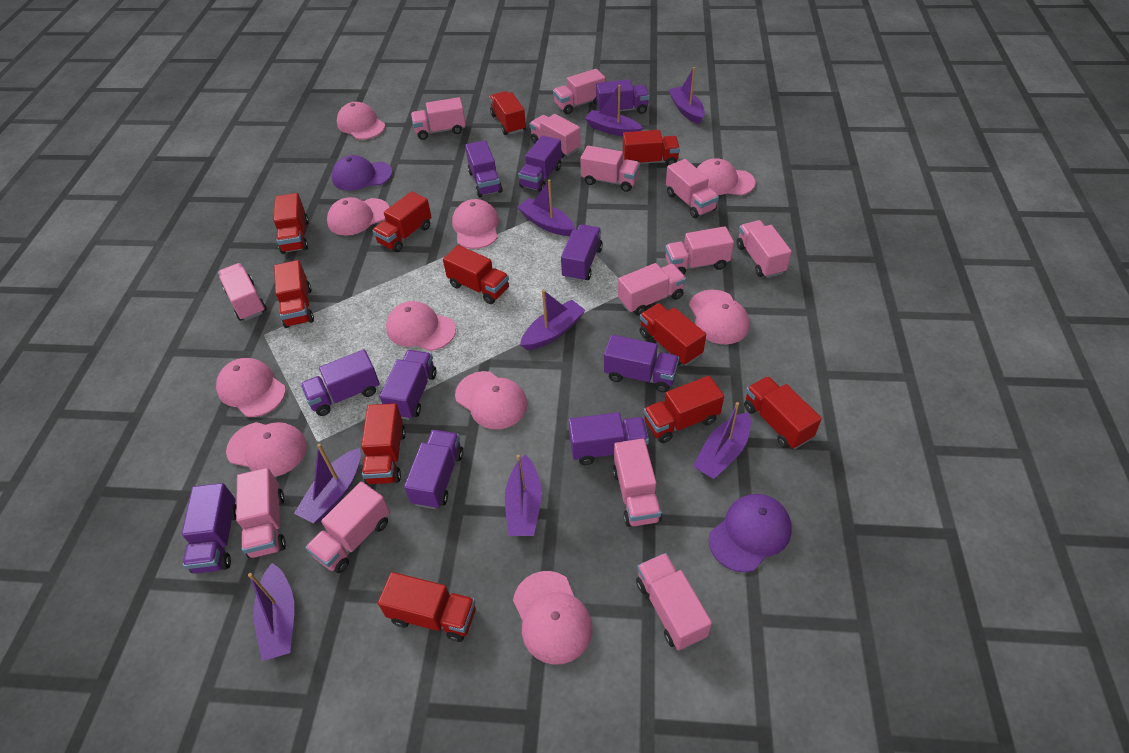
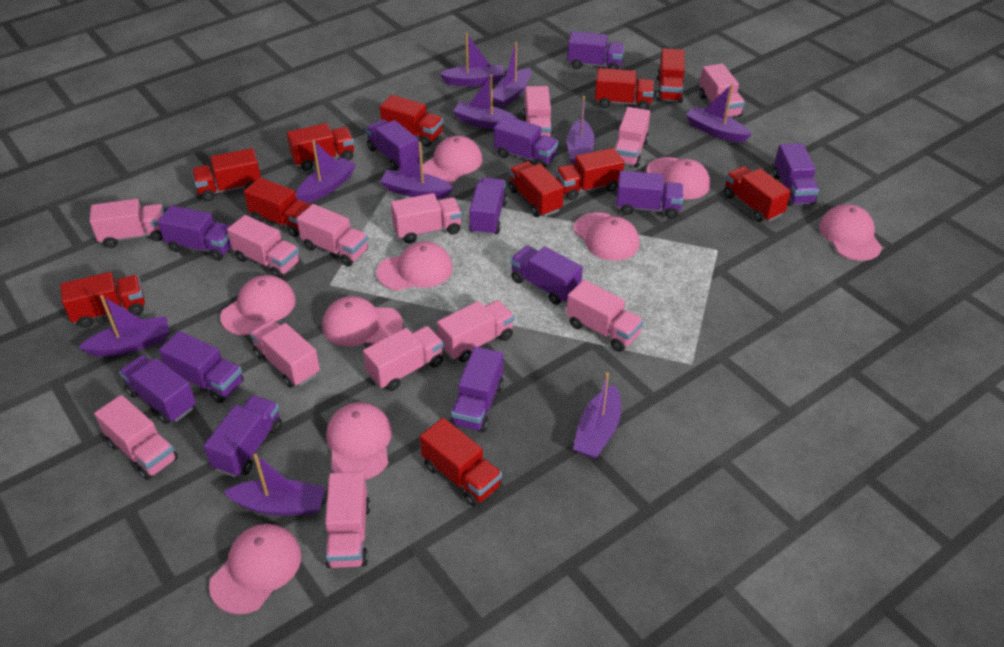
pink cap: [216,358,286,417] [226,422,307,477] [327,197,389,236] [337,102,385,140] [386,301,456,351] [452,199,499,249] [455,371,528,429] [513,571,593,664] [689,290,749,344] [697,158,755,196] = 10 -> [209,524,301,614] [220,275,296,335] [322,296,403,346] [326,403,392,480] [376,241,453,291] [423,136,482,183] [574,212,640,261] [646,157,710,199] [819,204,882,261] = 9
purple boat: [248,563,294,661] [294,444,361,523] [505,455,542,536] [517,179,575,236] [520,290,585,350] [585,85,643,136] [669,67,705,124] [693,402,751,479] = 8 -> [78,295,170,357] [223,454,325,516] [296,140,356,203] [380,142,454,199] [439,33,505,86] [453,75,519,130] [493,42,531,107] [567,96,595,166] [573,372,621,459] [686,84,752,142] = 10
purple cap: [332,155,392,191] [709,494,792,573] = 2 -> none = 0
purple truck: [182,483,236,573] [300,349,380,416] [380,350,437,420] [404,430,463,509] [465,140,503,197] [518,135,562,192] [561,224,603,282] [569,412,649,465] [596,79,650,114] [604,335,679,392] = 10 -> [119,355,196,424] [158,205,231,261] [159,331,244,403] [204,395,282,477] [366,119,420,171] [450,347,504,432] [469,177,507,236] [494,116,559,167] [510,245,583,305] [567,31,625,70] [616,171,683,219] [773,143,819,206] = 12

